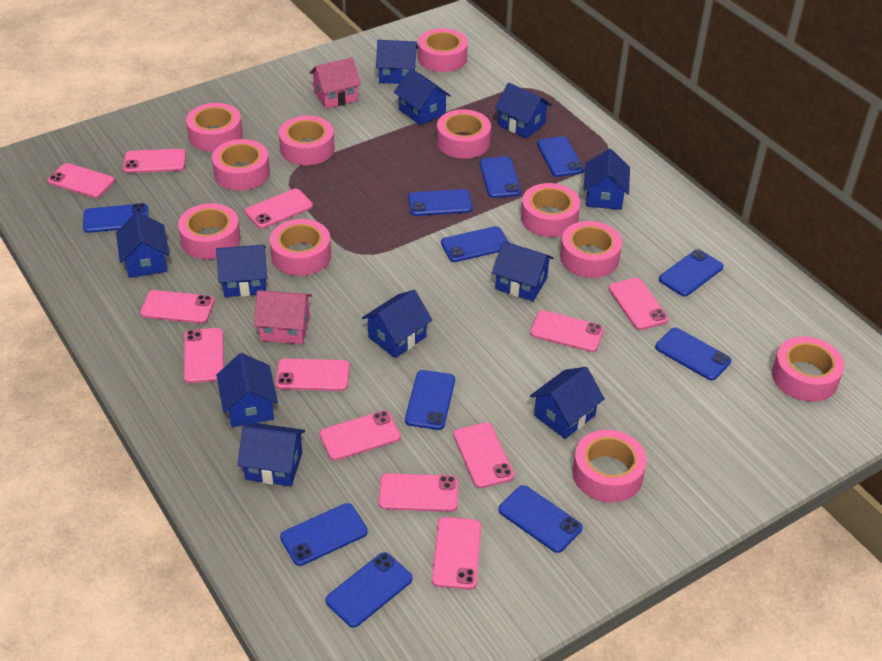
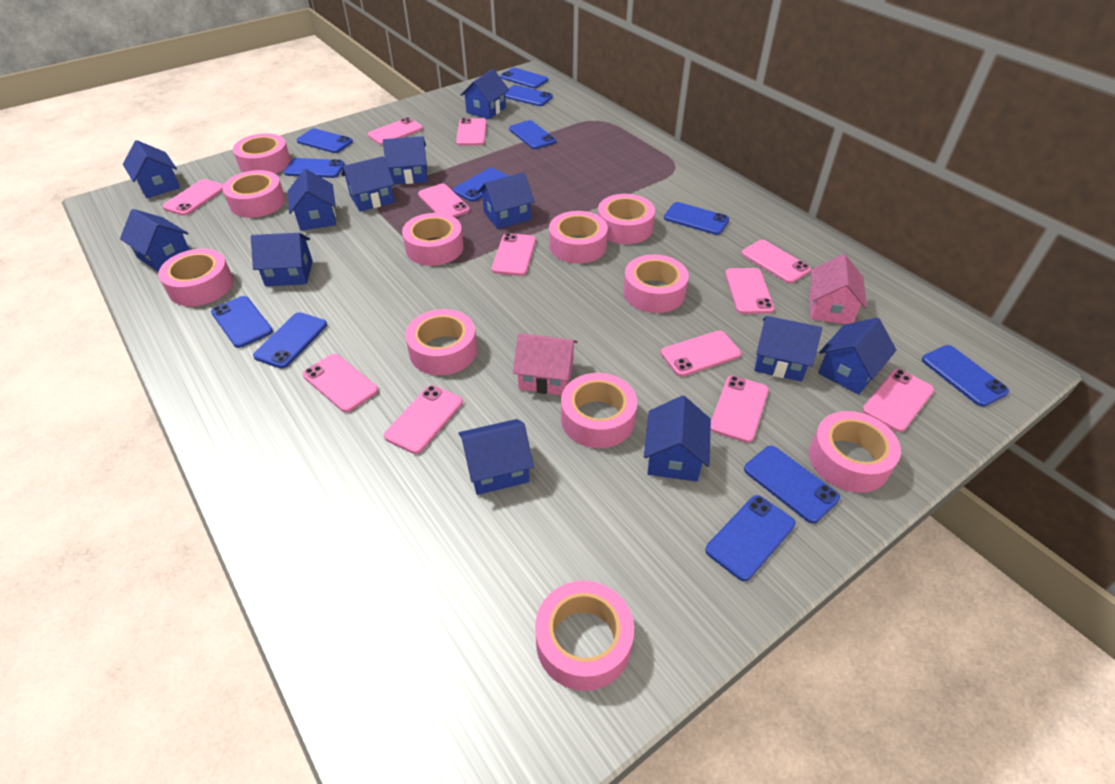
blue house: [116,212,169,278] [216,245,267,297] [216,353,278,427] [237,423,305,486] [362,290,432,358] [376,40,418,84] [394,68,451,126] [492,241,554,301] [495,83,552,139] [530,367,605,439] [584,148,630,210] = 11 -> [120,209,190,272] [123,140,180,198] [251,233,313,286] [288,169,336,231] [342,156,394,212] [383,136,427,185] [459,419,534,495] [461,69,509,119] [478,172,535,229] [644,395,711,482] [754,316,822,382] [818,318,896,395] = 12
blue phone: [83,203,148,233] [280,503,368,566] [326,552,413,628] [405,370,455,430] [408,189,473,216] [441,226,509,262] [480,157,521,198] [498,485,582,553] [537,136,584,177] [655,328,731,380] [659,249,723,296] = 11 -> [211,296,273,348] [253,312,327,369] [284,158,345,178] [297,128,353,153] [453,168,509,202] [500,68,548,88] [505,85,553,106] [509,120,556,149] [664,202,729,235] [705,495,796,581] [744,446,840,523] [922,345,1009,407] = 12

